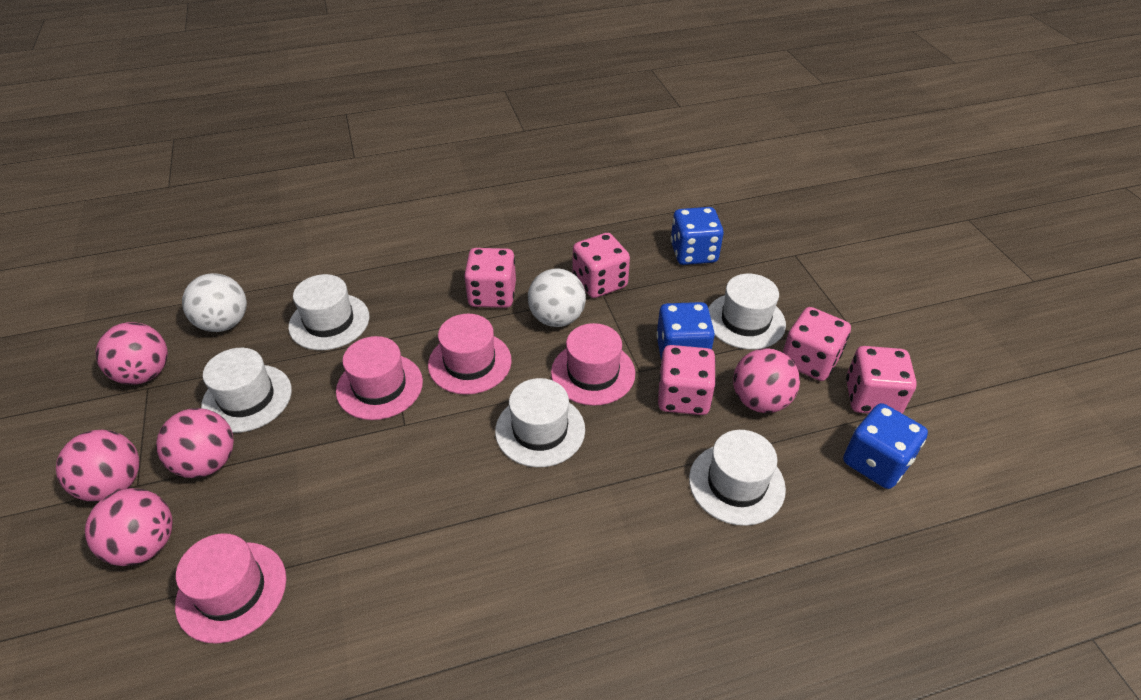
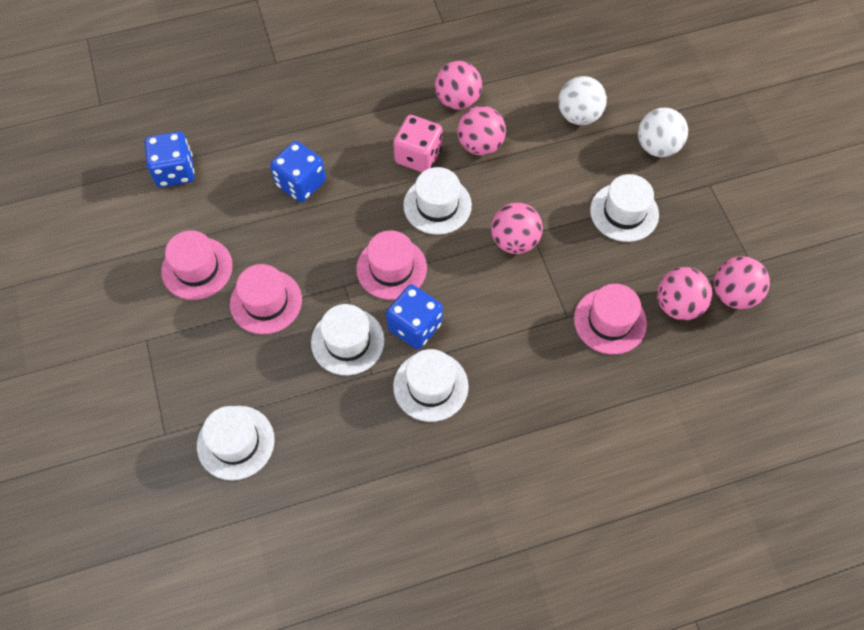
pink dice: [464,248,516,308] [573,233,630,298] [658,345,716,415] [783,307,851,381] [846,346,917,413] = 5 -> [393,115,443,172] = 1

